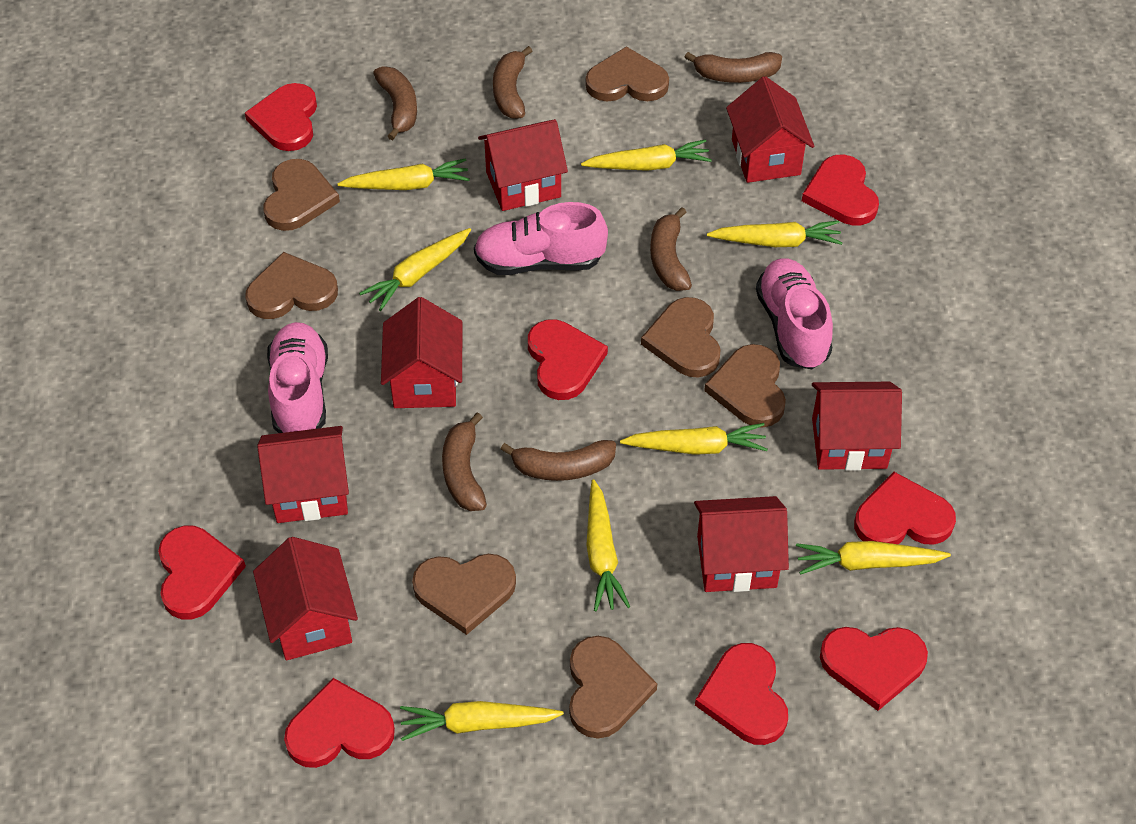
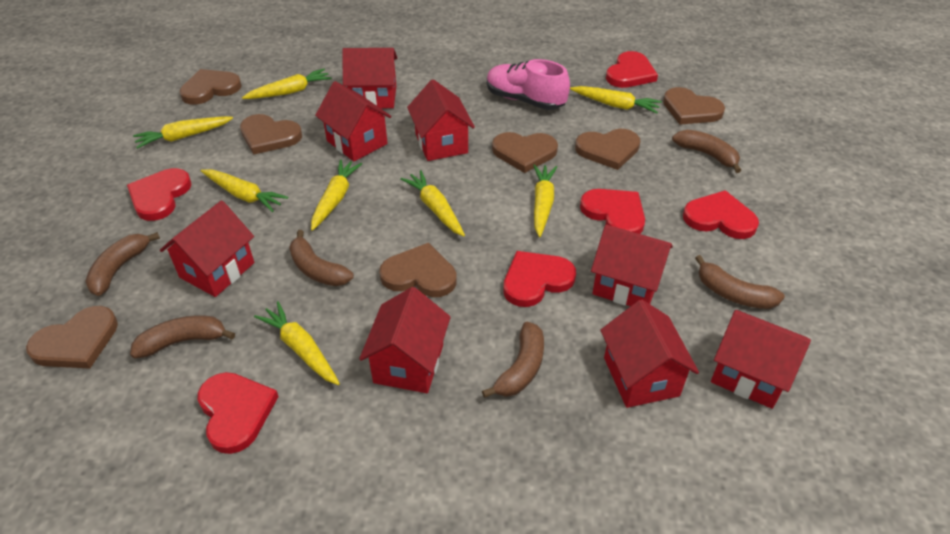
pink shoe: [267,322,328,433] [474,202,608,275] [756,258,833,369] = 3 -> [487,59,570,110] = 1
red heart: [158,525,246,619] [245,83,317,151] [284,678,395,768] [528,319,608,400] [695,643,788,745] [802,155,879,225] [820,627,928,711] [854,472,956,545] = 8 -> [127,168,192,221] [198,372,279,454] [503,251,576,307] [580,189,645,234] [606,51,658,88] [683,190,759,239] = 6
red house: [253,537,358,660] [257,426,349,523] [381,297,462,408] [478,119,568,211] [694,496,789,592] [726,76,814,183] [812,382,902,471] = 7 -> [160,200,254,297] [315,81,391,161] [342,48,398,108] [359,287,451,393] [407,79,475,161] [591,225,673,306] [600,300,699,408] [711,310,811,409] = 8

